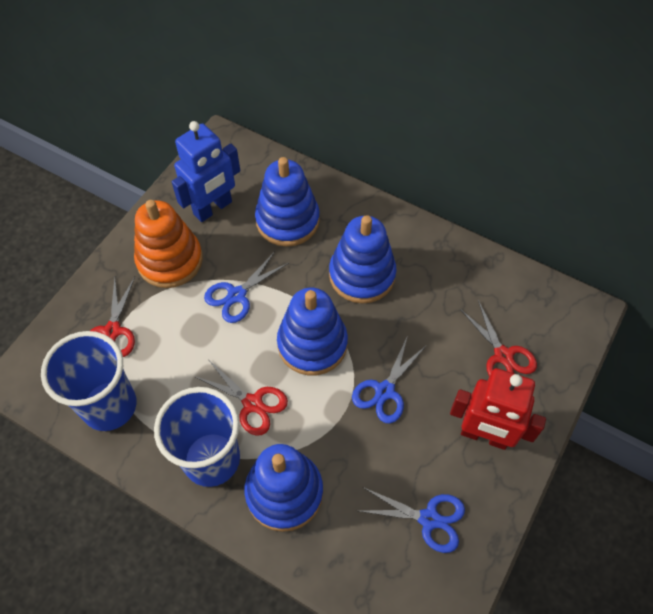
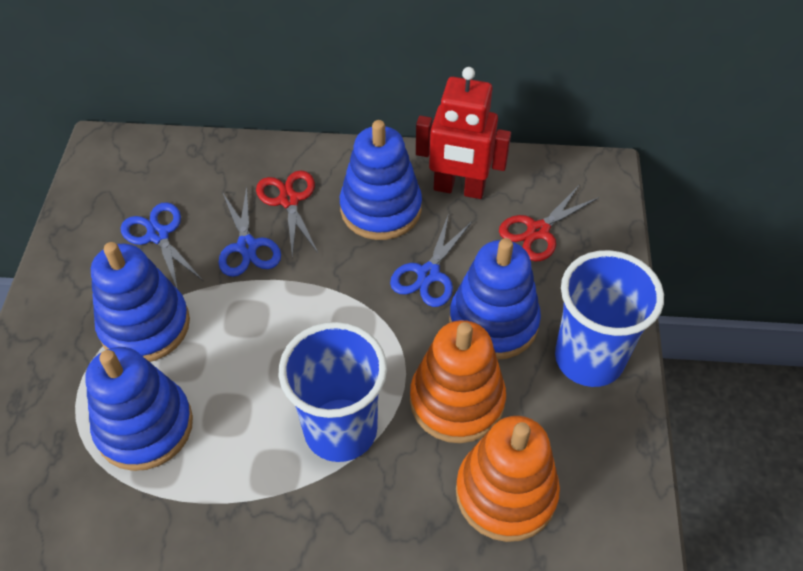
blue robot: [172,121,240,222] = 1 -> none = 0
orange stacking toy: [134,200,203,288] = 1 -> [410,320,506,443] [456,416,560,542] = 2
red scissors: [90,277,135,357] [194,359,288,436] [460,300,537,377] = 3 -> [256,170,318,258] [499,184,599,261] = 2

